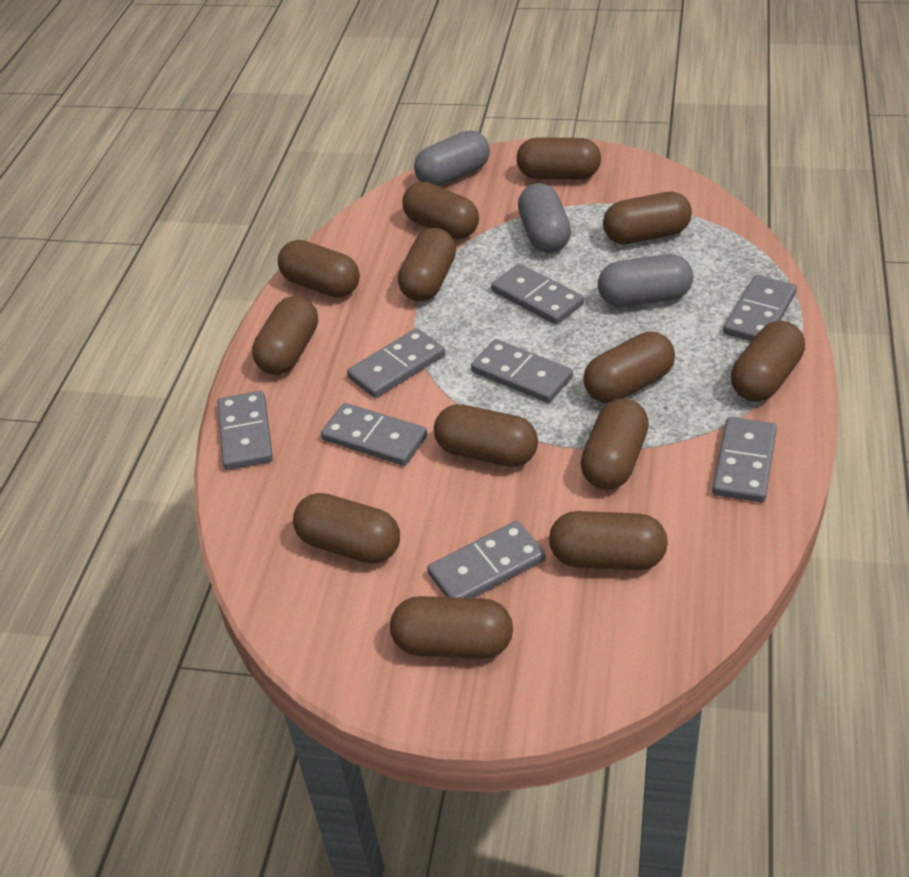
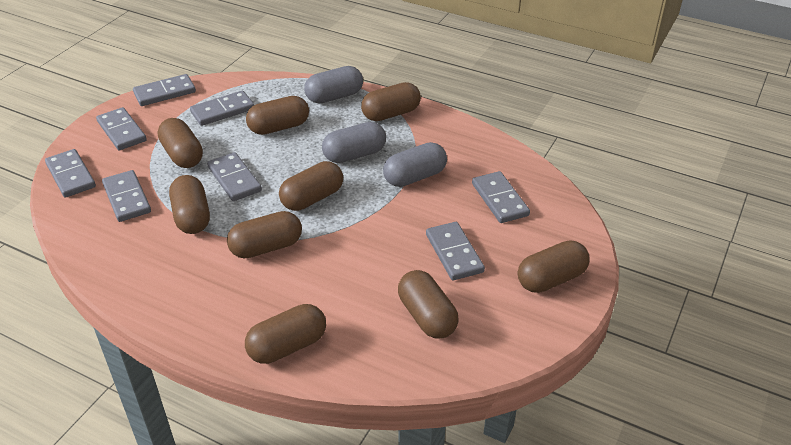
brown capsule: [252,296,318,375] [278,240,360,298] [293,493,400,564] [390,596,513,659] [398,228,456,301] [402,182,479,239] [434,404,538,467] [517,137,601,179] [549,511,668,570] [580,398,649,489] [583,332,675,403] [603,192,692,244] [731,321,805,402] = 13 -> [158,118,203,168] [169,175,210,234] [227,211,302,258] [245,304,326,364] [246,96,309,135] [279,161,343,211] [361,82,421,121] [398,270,459,339] [518,240,590,293] = 9

